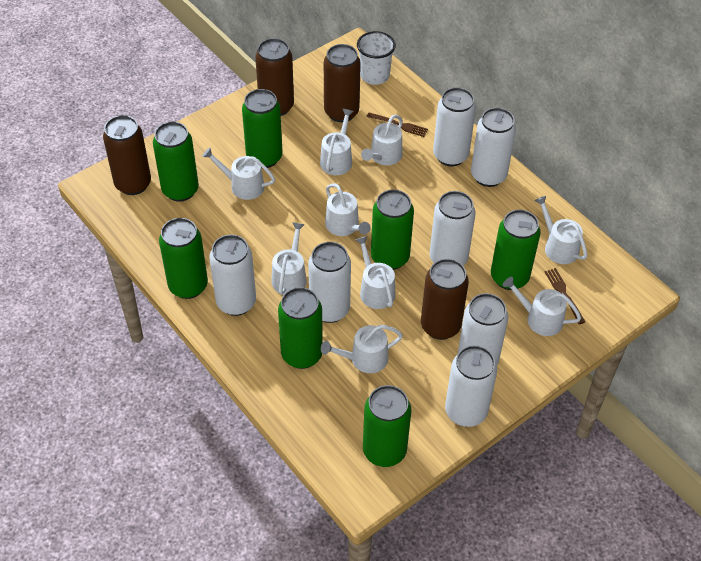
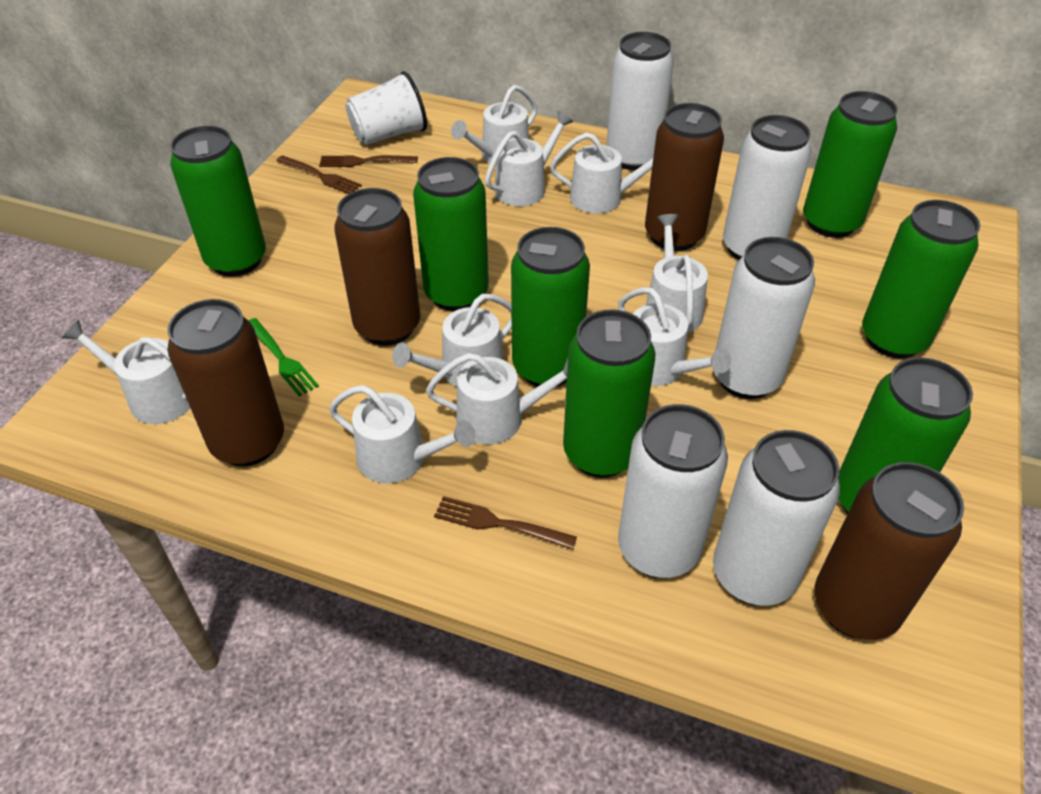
brown fork: [367,112,428,137] [545,268,585,324] = 2 -> [276,155,362,194] [319,155,418,167] [434,496,577,550] = 3
green fork: none = 0 -> [248,318,319,397] = 1
white can: [210,235,256,316] [308,242,351,323] [429,191,476,266] [433,87,476,166] [445,345,497,427] [457,293,508,366] [471,108,516,187] = 7 -> [606,32,674,170] [618,404,728,578] [713,237,815,399] [713,430,840,606] [723,115,812,260] = 5

